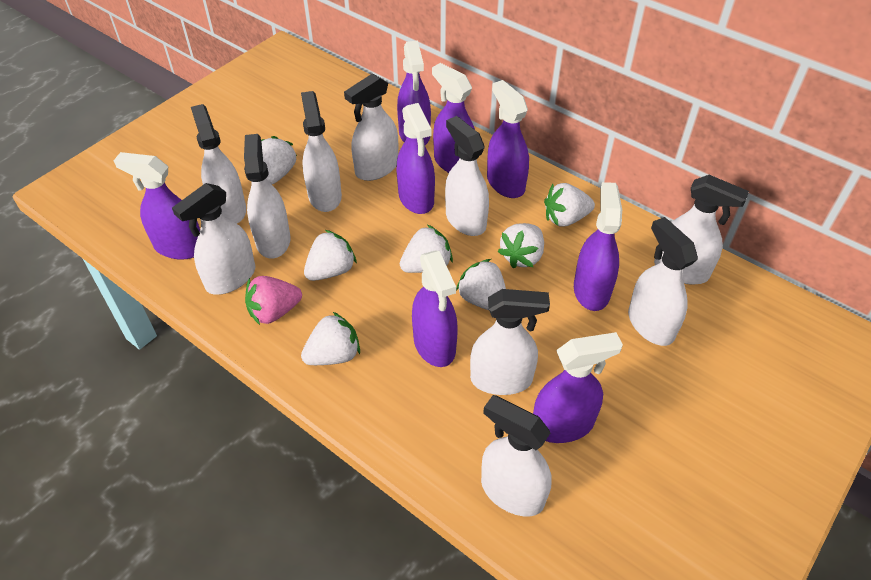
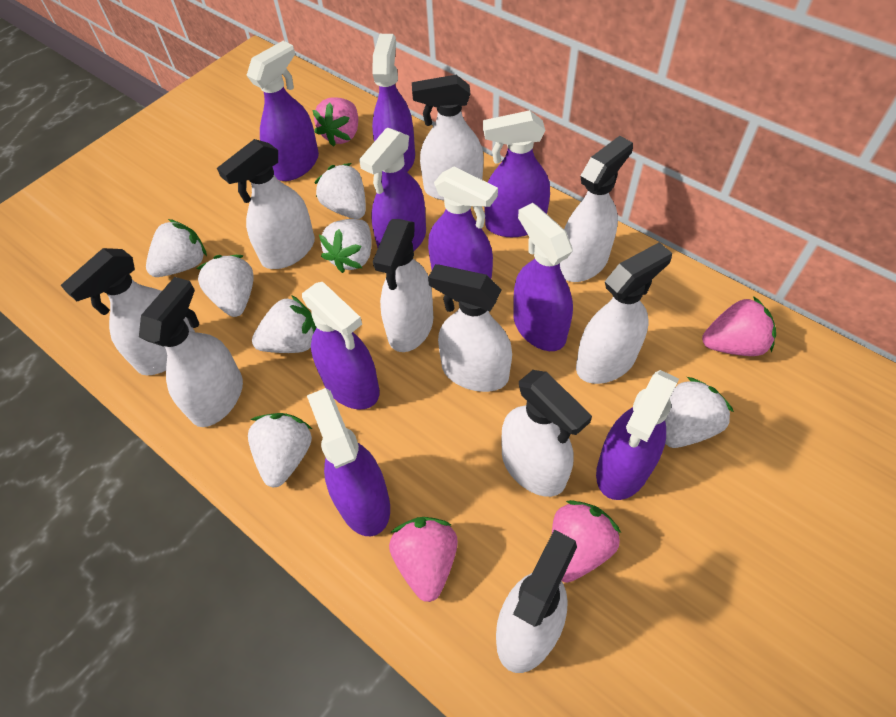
pink strawberry: [245,276,302,325] = 1 -> [312,98,358,147] [389,517,458,602] [552,500,621,583] [702,296,776,356] = 4
purple spray bottle: [113,152,200,260] [396,103,435,214] [397,41,431,145] [412,251,458,367] [432,63,475,173] [487,80,529,198] [533,332,623,443] [574,182,622,311] = 8 -> [246,41,319,181] [302,282,380,409] [307,388,390,536] [359,127,426,251] [372,34,415,172] [428,167,498,279] [483,110,550,237] [513,203,573,351] [596,370,679,500] = 9

